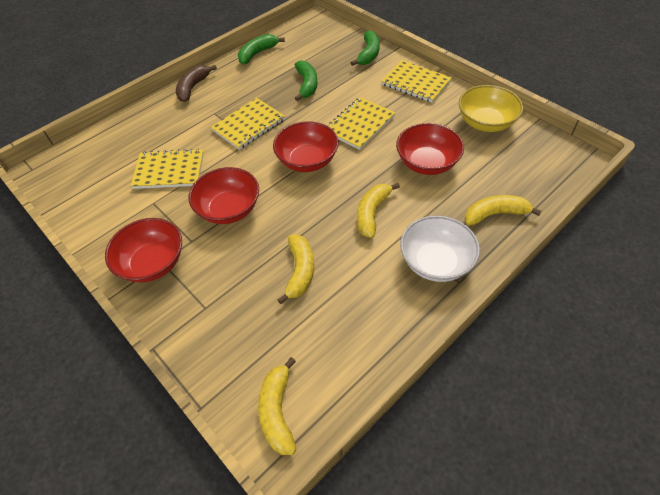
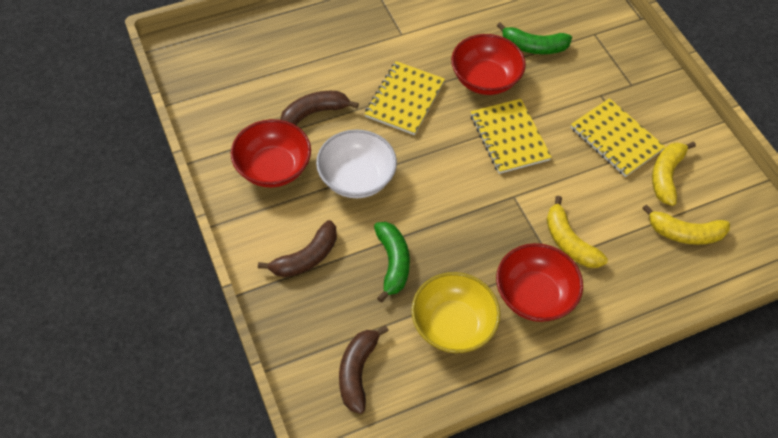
brown banana: [176,65,217,102] = 1 -> [258,220,337,277] [280,91,359,125] [339,325,389,414] = 3
green banana: [238,34,285,65] [295,60,318,101] [351,30,380,66] = 3 -> [374,222,410,302] [497,22,572,54] = 2
red bowl: [105,218,182,283] [189,167,259,224] [273,121,339,172] [396,123,464,175] = 4 -> [231,119,311,187] [451,34,526,95] [496,243,583,322] = 3
yellow banana: [258,357,296,455] [278,235,314,304] [357,183,400,238] [464,195,542,226] = 4 -> [546,196,608,268] [642,204,730,245] [652,142,696,206] = 3
yellow notebook: [131,149,204,189] [211,98,285,150] [327,97,395,150] [381,60,452,103] = 4 -> [365,61,445,135] [471,99,552,174] [571,98,665,177] = 3

